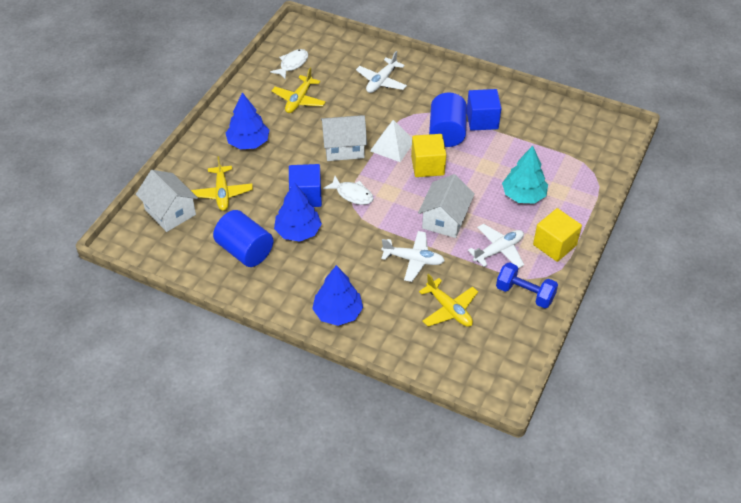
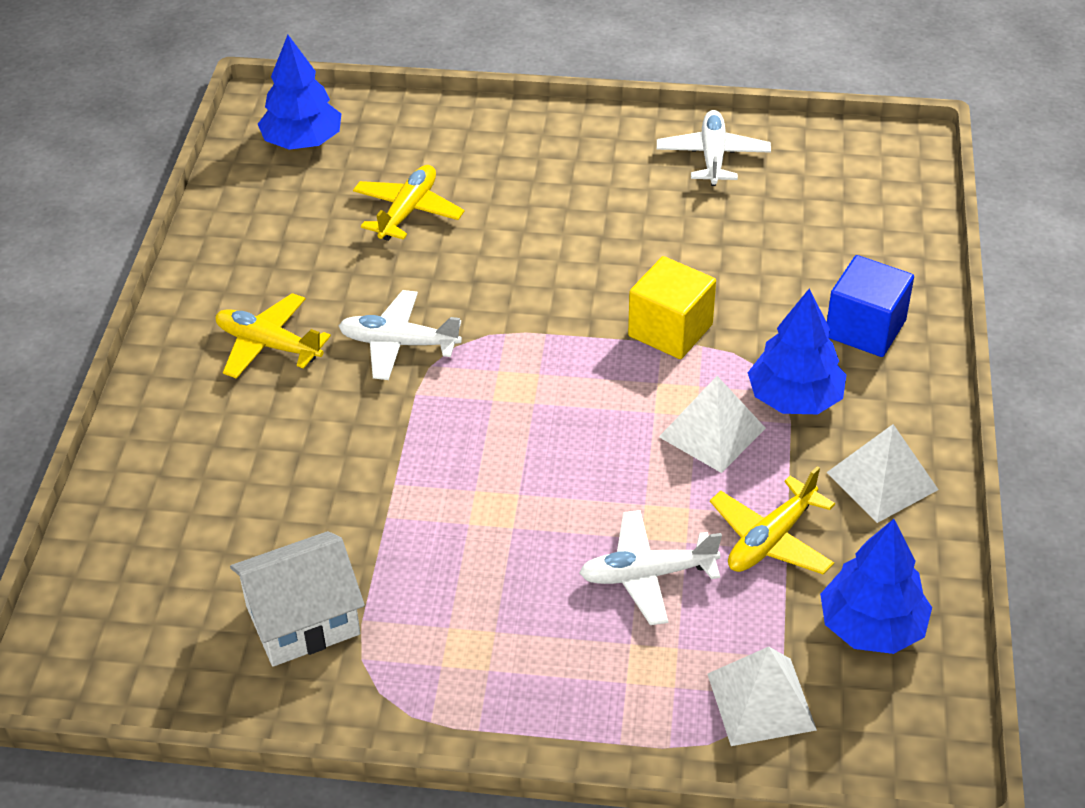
blue cube: [289,164,322,207] [467,89,502,131] = 2 -> [827,255,914,357] = 1
blue cylinder: [213,210,273,267] [429,93,467,147] = 2 -> none = 0
blue dumbbell: [496,262,558,308] = 1 -> none = 0
turquoise tree: [502,146,548,204] = 1 -> none = 0
white fish: [270,49,308,80] [323,176,374,205] = 2 -> none = 0
white house: [136,170,198,232] [321,115,367,161] [418,174,475,238] = 3 -> [230,531,365,667] = 1
white pyramid: [370,120,412,162] = 1 -> [659,376,766,473] [707,647,817,746] [826,424,939,523] = 3
yellow cube: [411,134,446,177] [533,208,582,262] = 2 -> [628,256,716,359] = 1

